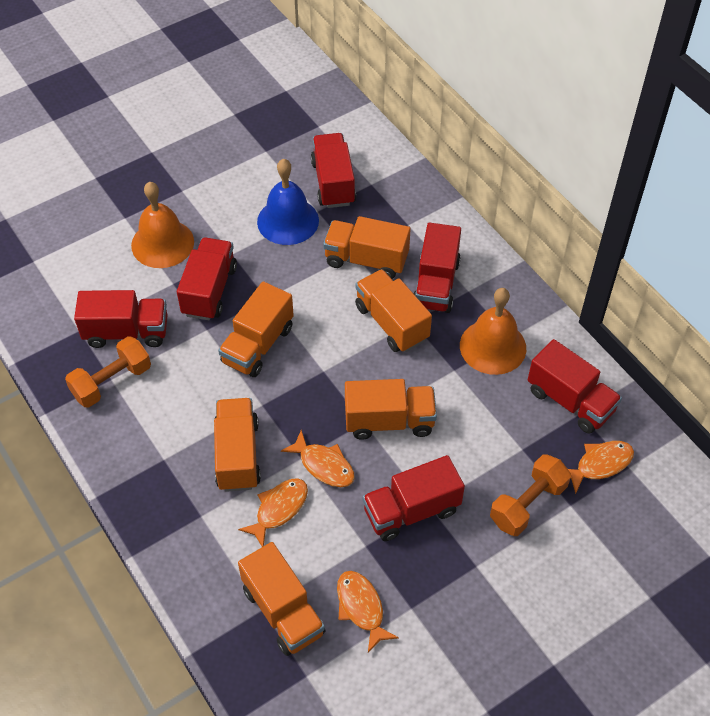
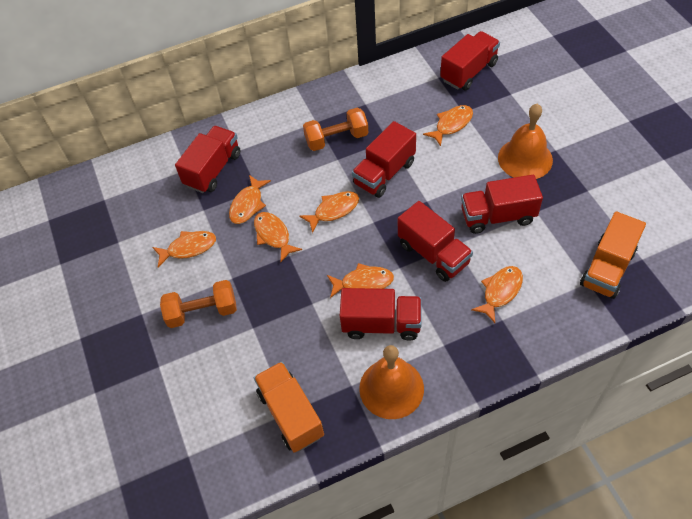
blue bell: [257,159,319,245] = 1 -> none = 0
orange fish: [238,478,308,547] [281,430,355,487] [337,571,399,653] [568,441,634,494] = 4 -> [153,231,216,267] [229,175,271,224] [254,212,302,262] [299,191,359,233] [327,263,394,298] [423,105,473,146] [471,266,523,323] = 7
orange truck: [214,398,261,492] [218,282,294,377] [238,542,325,656] [323,216,410,279] [345,379,437,440] [355,269,432,352] = 6 -> [254,361,324,453] [580,211,646,299] = 2

